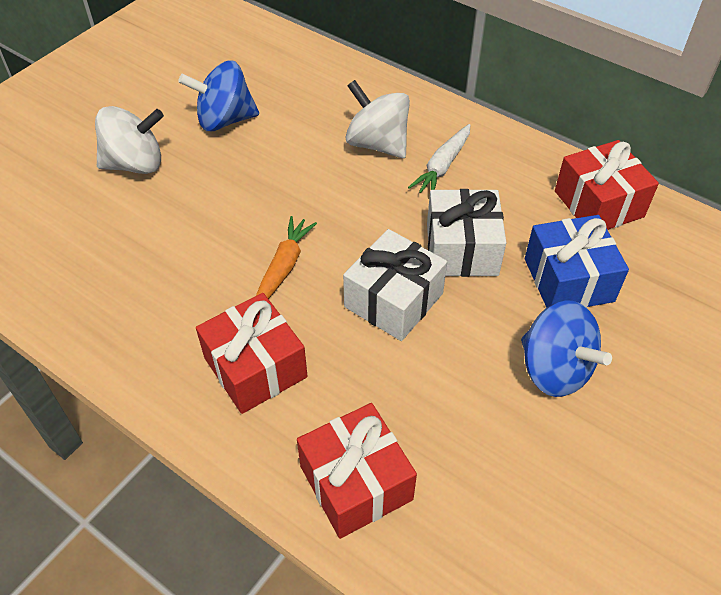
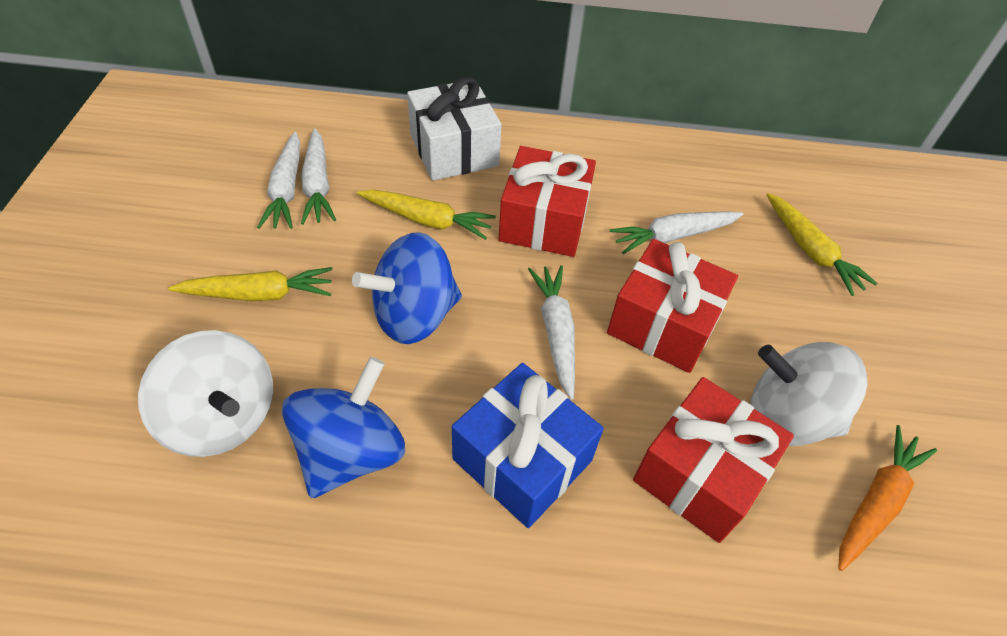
white carrot: [408,124,470,193] = 1 -> [257,132,300,229] [301,128,336,225] [528,265,575,400] [610,211,743,254] = 4
white gift: [343,229,447,341] [427,189,506,277] = 2 -> [407,77,502,181] = 1
yellow carrot: none = 0 -> [168,267,333,301] [357,190,496,240] [767,193,878,296] = 3

